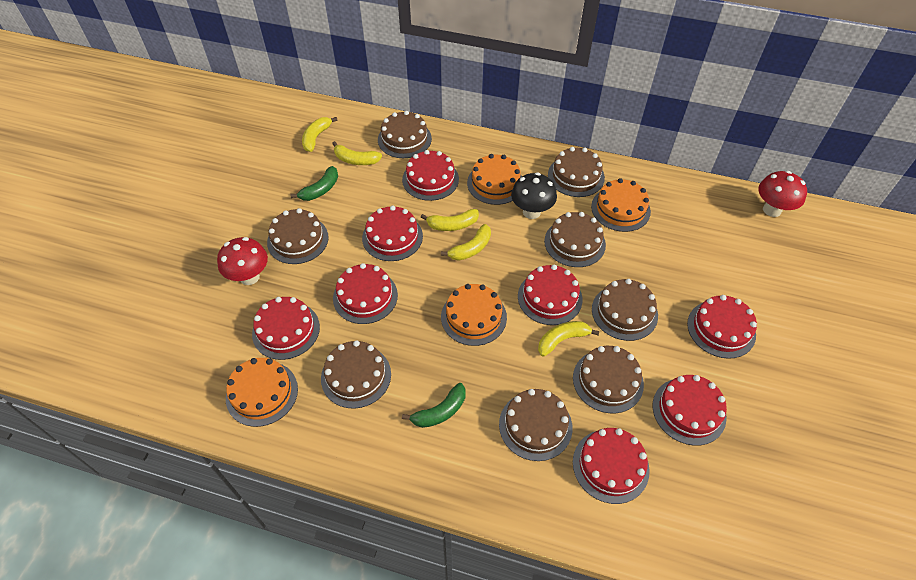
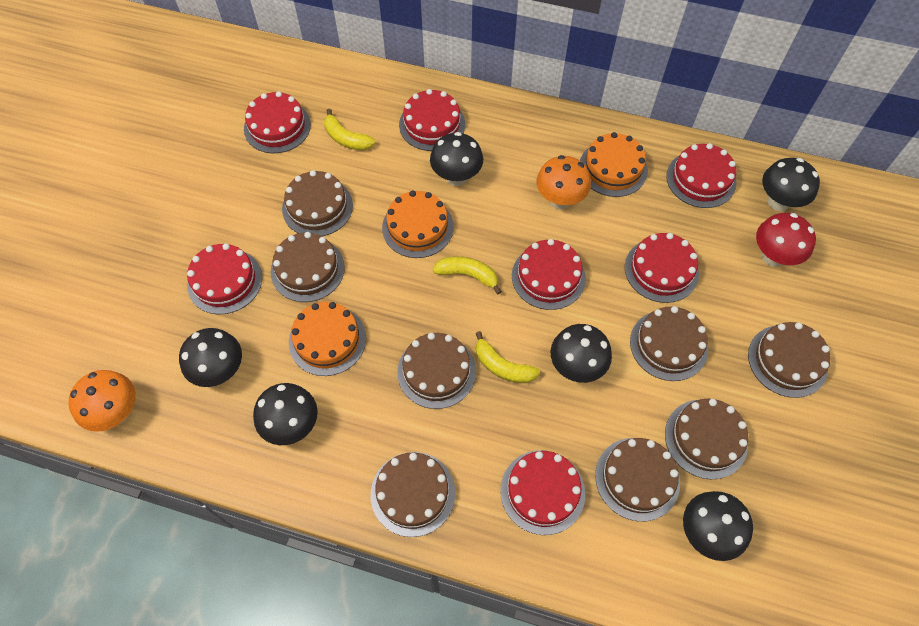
black mushroom: [511,172,557,219] = 1 -> [179,328,242,387] [253,383,318,445] [430,132,483,186] [551,324,612,383] [683,491,753,561] [762,158,820,211] = 6
green banana: [291,166,338,201] [402,383,465,428] = 2 -> none = 0
orange cake: [226,358,298,427] [441,284,507,346] [467,154,522,205] [591,178,651,232] = 4 -> [289,302,366,376] [382,190,454,258] [580,132,648,197] = 3
orange mushroom: none = 0 -> [68,370,136,432] [536,155,591,209] = 2
red cake: [252,297,320,360] [333,263,398,324] [362,206,423,261] [402,150,459,201] [518,265,583,325] [573,428,650,504] [653,375,727,446] [687,295,757,359] = 8 -> [187,243,262,314] [244,91,311,153] [399,89,465,151] [500,450,585,535] [512,239,586,310] [625,233,699,303] [666,143,737,208] = 7
red mushroom: [217,237,268,285] [759,171,807,217] = 2 -> [756,213,816,267] = 1
yellow banana: [302,117,338,152] [332,141,382,165] [421,209,479,231] [441,224,491,261] [538,321,600,357] = 5 -> [324,109,375,150] [433,256,502,294] [476,331,540,383] = 3

